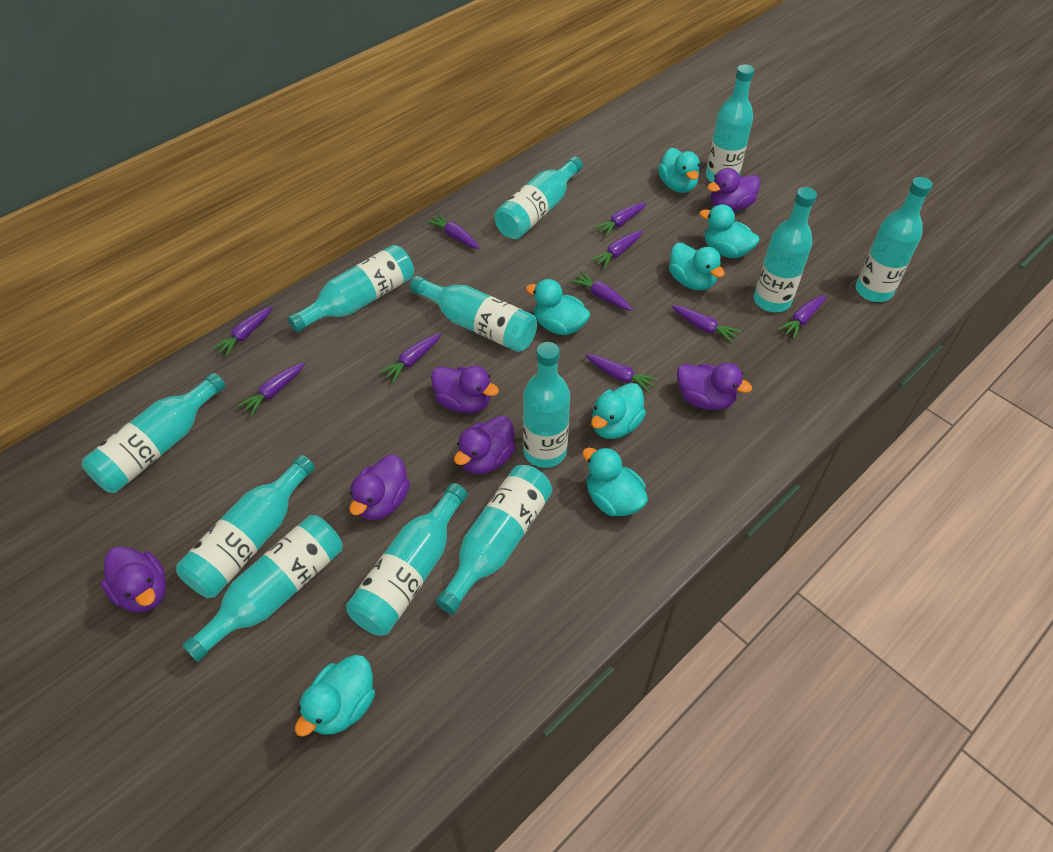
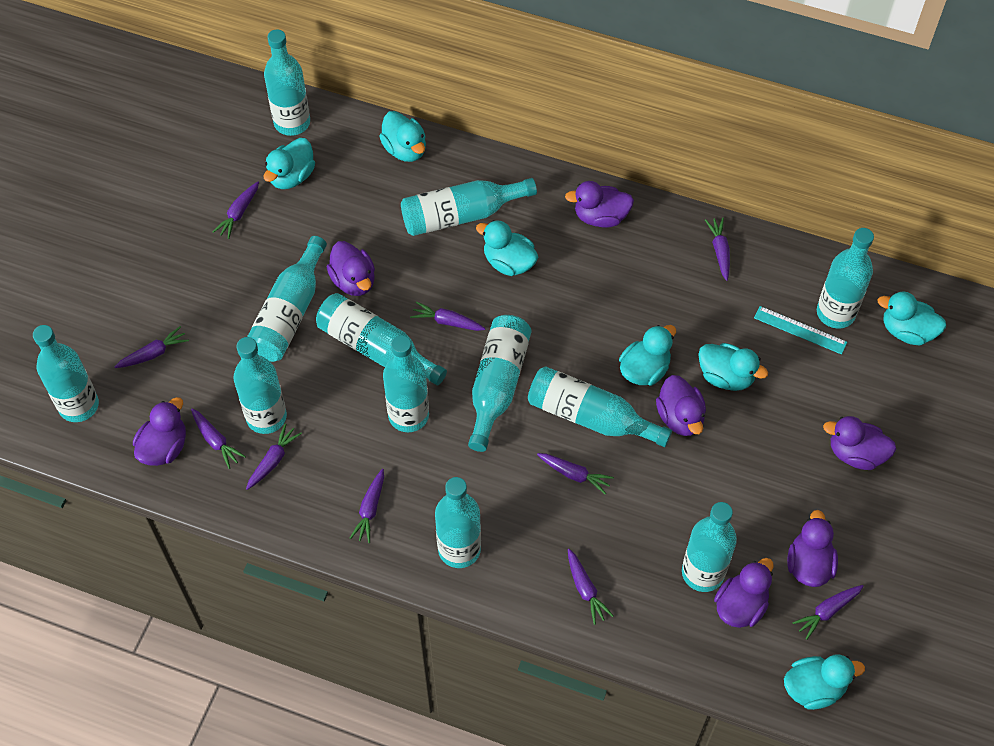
purple duck: [101,546,166,613] [349,455,410,520] [431,366,499,413] [454,416,516,474] [677,363,752,410] [707,168,760,211] = 6 -> [133,397,186,466] [327,241,375,296] [565,181,634,228] [656,375,706,436] [714,558,774,628] [787,510,838,587] [823,416,896,470] = 7
turquoise ruler: none = 0 -> [754,306,847,355] = 1

